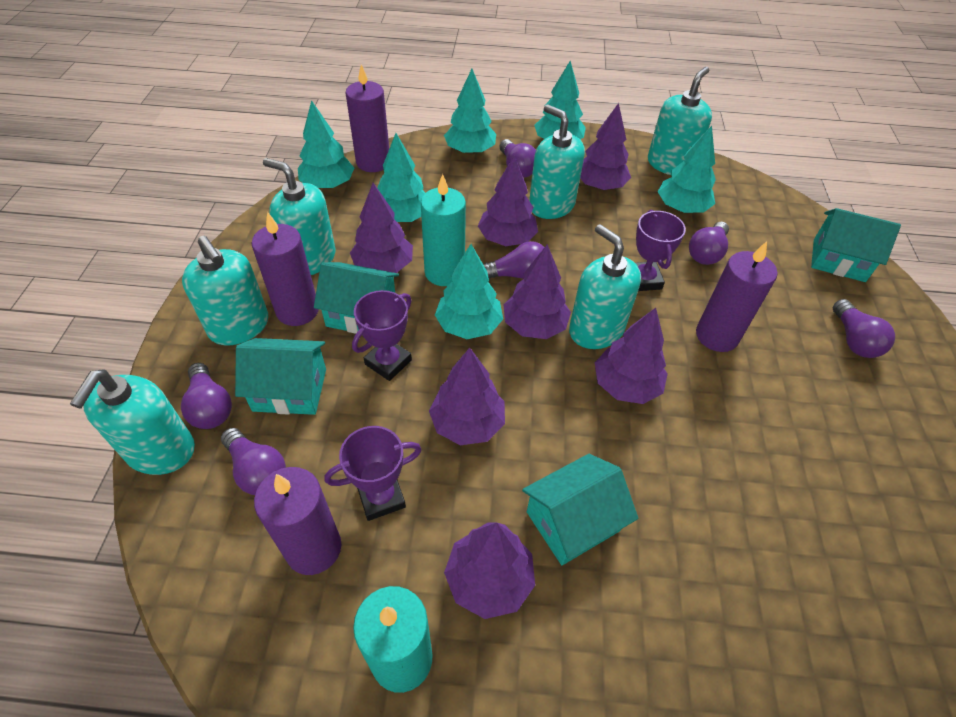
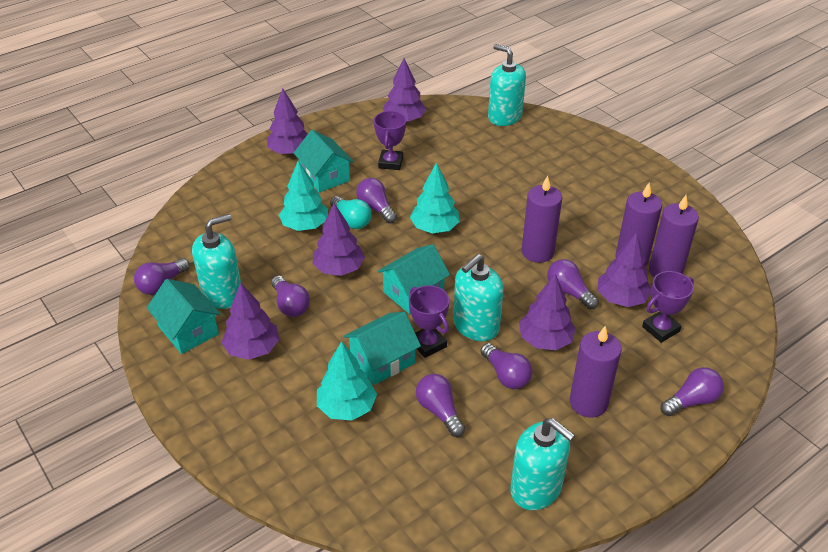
purple light bulb: [181,363,232,429] [221,428,286,495] [483,241,545,279] [499,139,536,178] [689,222,729,265] [833,299,895,358] = 6 -> [134,258,190,295] [271,276,310,317] [356,178,397,224] [416,374,465,437] [480,343,533,389] [547,259,599,310] [661,367,724,416] = 7
purple tree: [350,183,413,273] [429,348,505,445] [444,522,535,619] [478,156,538,246] [503,244,571,339] [580,103,631,190] [595,308,668,404] = 7 -> [221,282,279,360] [267,89,308,155] [313,203,365,276] [384,58,426,123] [519,274,576,350] [597,232,652,307] = 6
turquoise candle: [353,586,432,693] [421,174,466,286] = 2 -> none = 0
turquoise light bulb: none = 0 -> [330,196,371,229] = 1
turquoise soap dispenser: [70,369,195,475] [182,236,268,345] [263,158,335,275] [529,104,585,219] [569,224,641,349] [648,67,712,175] = 6 -> [192,214,241,309] [453,254,504,341] [488,44,526,126] [510,418,575,510] = 4
turquoise tree: [298,100,354,189] [377,133,425,222] [435,244,503,339] [444,69,496,155] [534,61,586,139] [658,126,716,213] = 6 -> [279,161,328,231] [317,341,377,420] [410,163,460,233] = 3

